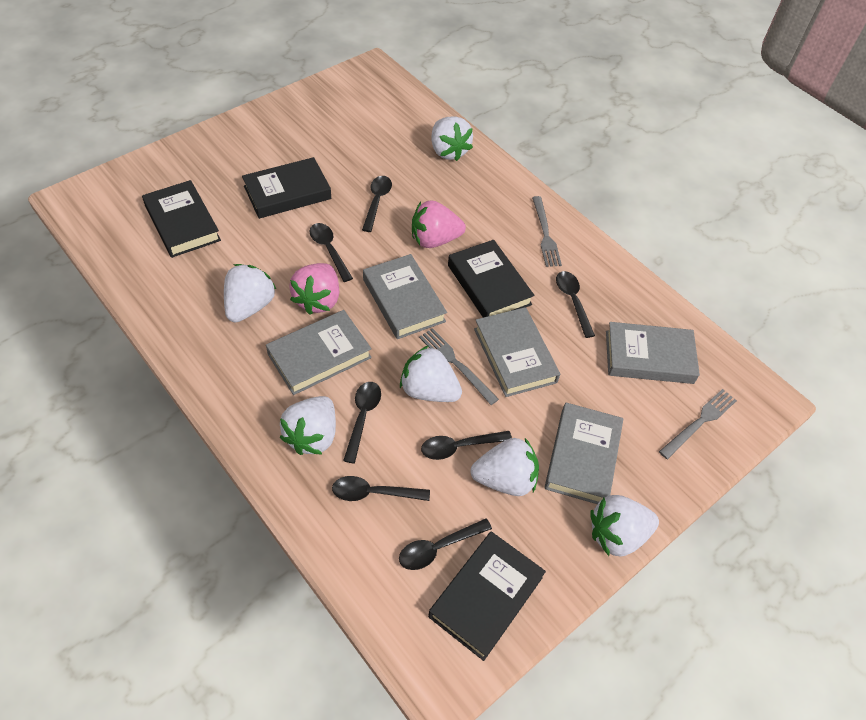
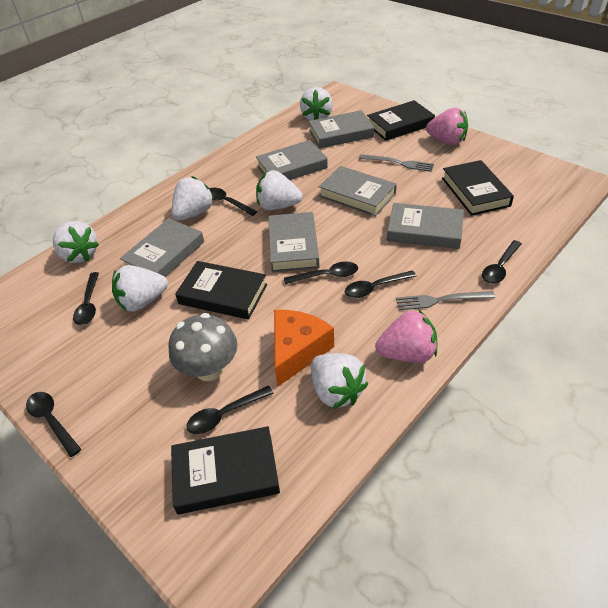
grey book: [266,310,372,395] [363,254,447,339] [474,307,560,397] [545,402,624,504] [606,322,700,384] = 5 -> [120,218,204,277] [256,140,328,180] [268,212,320,272] [308,110,374,148] [319,166,397,216] [387,203,464,249] = 6
grey fork: [419,328,499,405] [532,196,562,267] [659,389,737,459] = 3 -> [359,154,434,172] [396,291,495,310] = 2
grey mushroom: none = 0 -> [169,313,237,381] = 1
orange cheese: none = 0 -> [274,310,334,386] = 1

